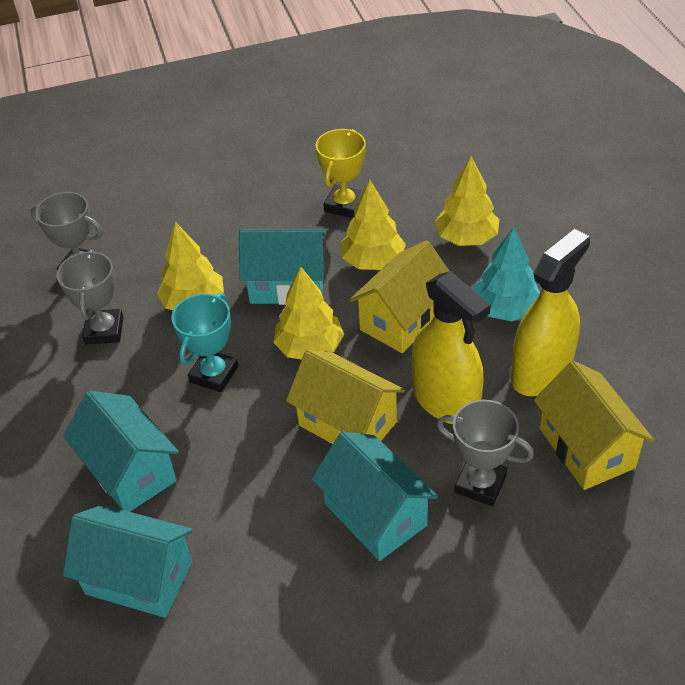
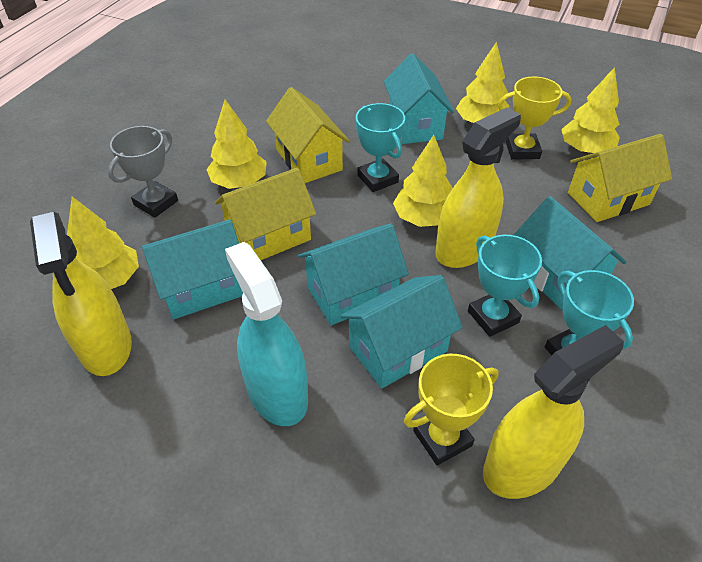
grey trophy: [31,192,103,271] [57,250,123,344] [437,400,534,506] = 3 -> [108,126,178,218] = 1
turquoise house: [63,391,179,512] [63,505,193,618] [239,229,327,305] [312,431,438,561] = 4 -> [142,219,243,319] [298,223,409,325] [340,275,463,389] [384,53,454,144] [514,196,627,311] = 5
turquoise spray bottle: none = 0 -> [225,242,308,426] = 1
turquoise tree: [474,227,540,321] = 1 -> none = 0
turquoise trophy: [171,293,238,392] = 1 -> [356,103,405,192] [468,235,542,337] [545,270,634,355] = 3
yellow spray bottle: [412,271,491,424] [511,229,590,396] = 2 -> [30,212,132,376] [435,107,521,268] [483,325,624,499] = 3
yellow tree: [157,222,224,310] [273,267,344,360] [340,180,406,270] [435,156,499,246] = 4 -> [67,197,139,289] [206,100,267,189] [393,135,453,227] [456,41,509,123] [561,67,620,154] = 5
yellow trophy: [316,129,366,218] = 1 -> [404,354,499,465] [498,76,572,160] = 2

